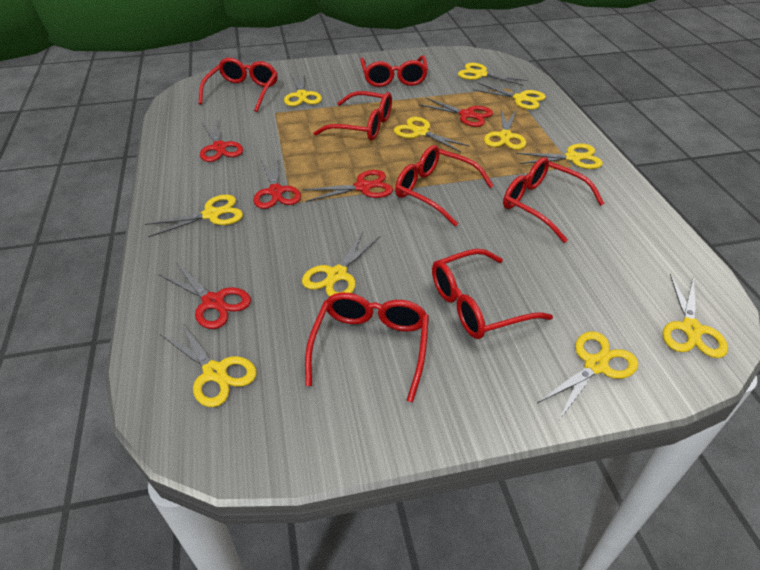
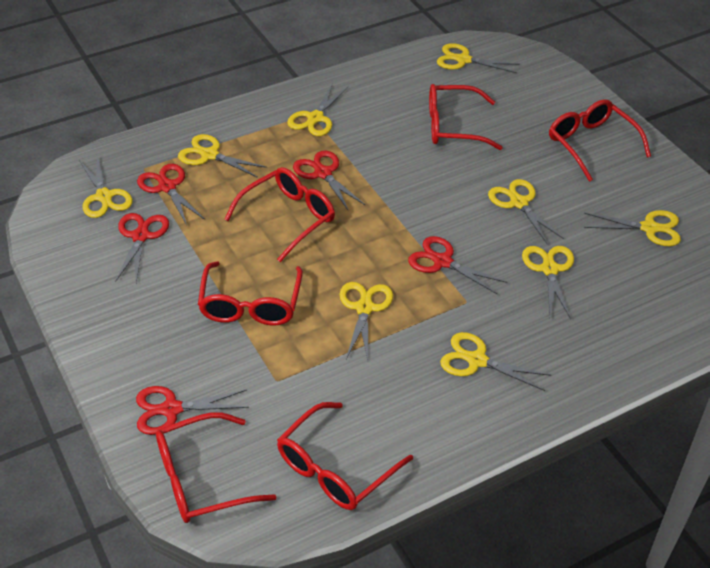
red glasses: [199,58,278,112] [305,293,429,402] [314,91,392,141] [360,56,428,87] [395,145,494,226] [432,249,553,339] [503,157,605,243] = 7 -> [156,412,276,523] [198,261,303,326] [224,167,335,262] [277,402,413,510] [429,84,503,150] [549,99,651,182] = 6
yellow scissors: [145,194,243,237] [160,321,257,407] [284,74,322,106] [302,232,381,297] [394,117,470,152] [458,63,528,86] [473,83,546,110] [484,110,526,150] [516,144,603,169] [537,331,638,420] [662,274,728,358] = 11 -> [79,155,133,218] [178,134,267,178] [287,83,348,136] [339,282,393,360] [437,43,520,73] [440,332,551,391] [488,179,564,243] [522,246,574,319] [584,210,681,246] = 9

